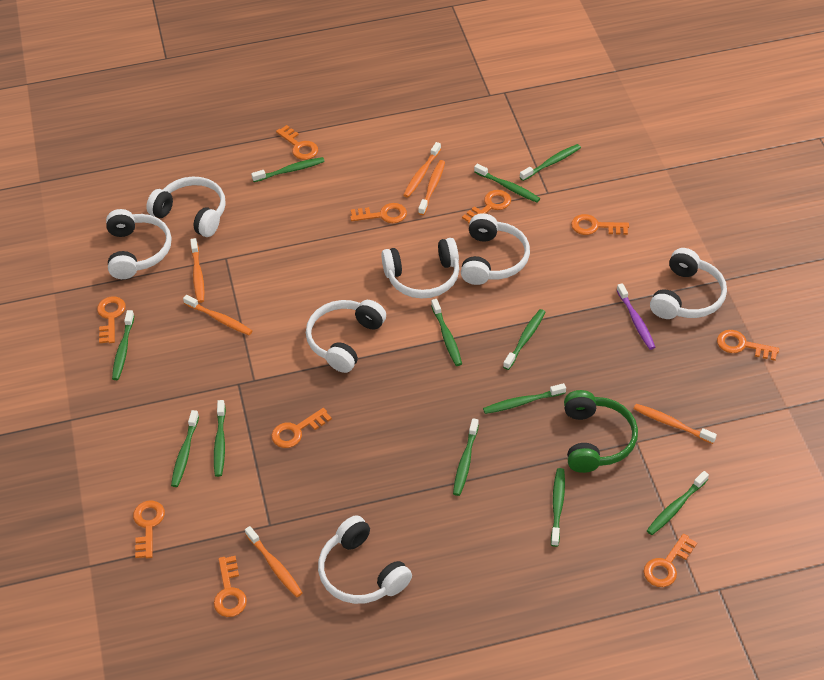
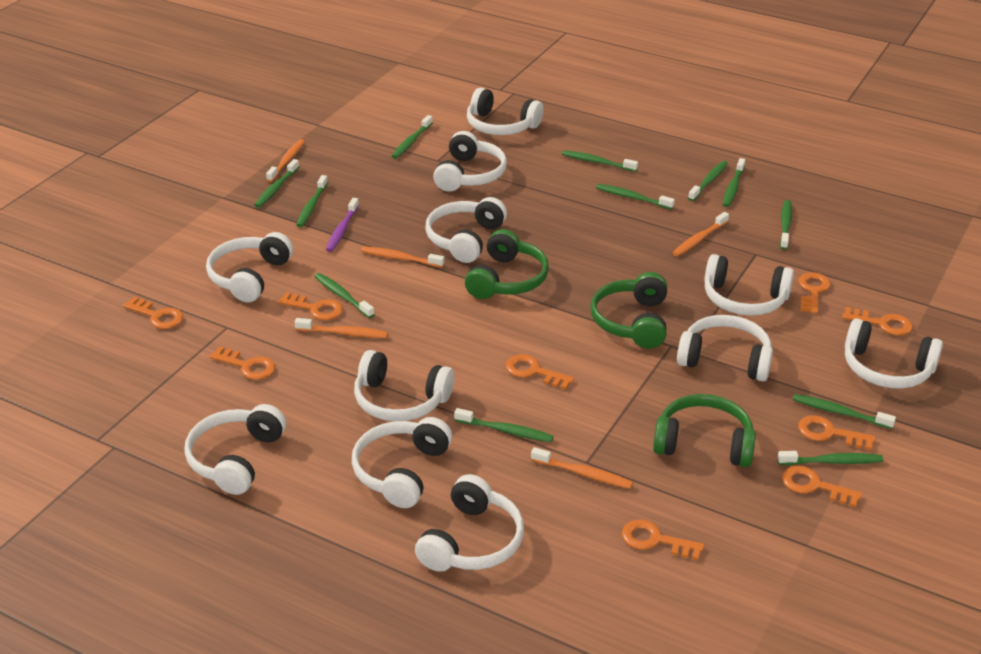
green headphones: [564,390,638,473] = 1 -> [465,229,549,299] [590,272,667,349] [653,394,756,467] = 3
orange key: [97,297,126,343] [133,501,165,558] [214,556,247,617] [271,408,332,448] [276,125,318,160] [350,203,407,223] [462,190,511,224] [571,214,629,235] [644,534,697,587] [717,330,779,361] = 10 -> [123,297,183,329] [209,346,275,380] [278,292,343,320] [506,354,574,390] [622,519,704,560] [782,466,862,507] [798,415,875,450] [799,272,831,314] [842,307,913,336] = 9
orange toothbrush: [183,295,252,335] [190,238,204,303] [245,526,302,597] [404,142,441,198] [418,160,445,215] [633,404,717,444] = 6 -> [266,139,305,182] [294,318,388,338] [361,246,444,268] [531,447,633,489] [673,212,729,256] = 5
white headphones: [106,209,171,279] [146,177,226,237] [306,300,386,373] [318,515,412,604] [381,238,459,298] [461,213,530,285] [650,248,727,319] = 7 -> [184,404,286,495] [206,232,293,302] [352,417,452,508] [354,350,455,421] [415,474,524,572] [425,197,507,263] [433,131,507,191] [467,88,543,135] [677,315,773,381] [704,254,794,316] [845,318,943,388] = 11

